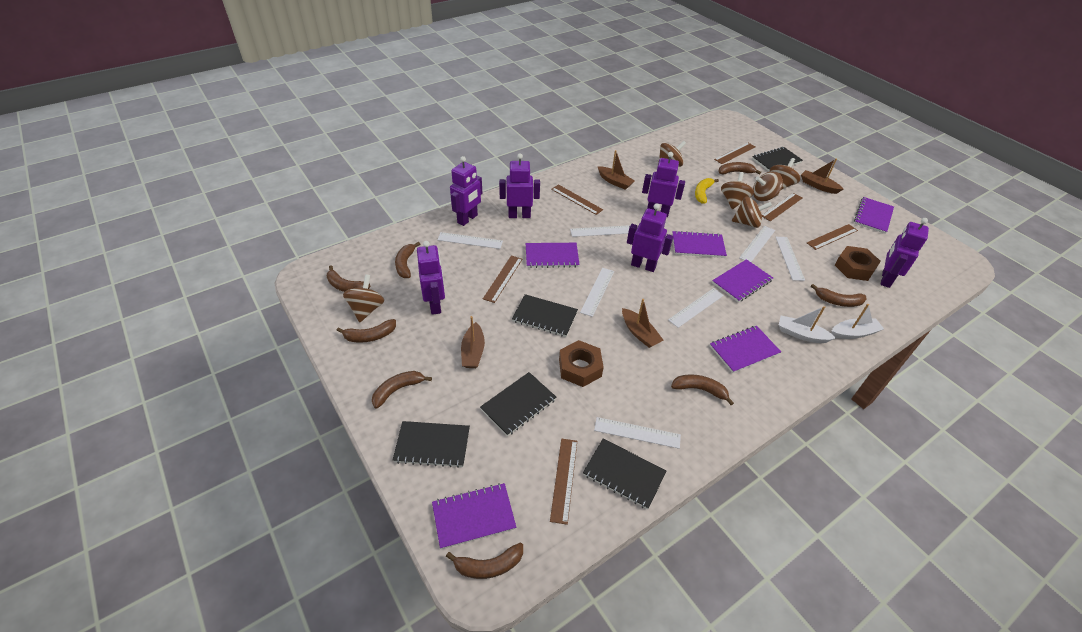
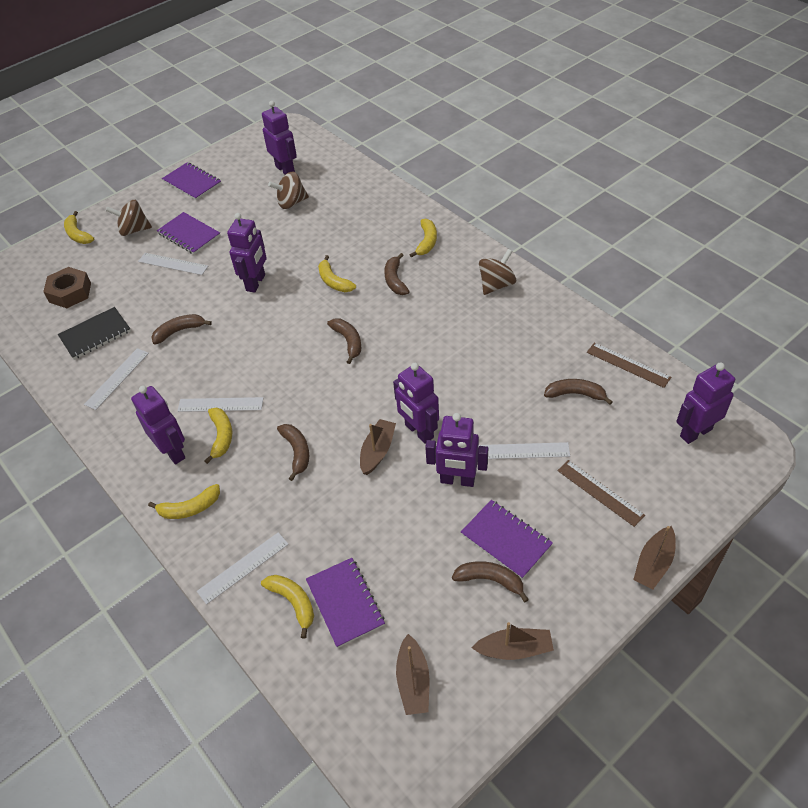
black notebook: [393,421,470,468] [480,372,556,436] [512,294,578,337] [583,438,666,509] [752,147,803,172] = 5 -> [58,307,131,360] = 1
brown banana: [327,265,371,292] [336,319,396,343] [372,371,432,409] [395,242,420,278] [446,543,523,579] [671,374,734,405] [718,162,761,175] [811,284,867,307] = 8 -> [151,314,212,345] [277,424,309,481] [327,319,361,364] [384,253,410,295] [452,561,529,602] [544,379,612,405] = 6
brown nut: [559,340,604,387] [835,246,881,281] = 2 -> [43,267,91,308] = 1
brown ruler: [483,255,522,303] [550,439,577,525] [551,184,603,215] [714,143,755,164] [762,193,802,221] [807,224,858,250] = 6 -> [557,460,645,527] [587,342,671,388] = 2
brown spinning top: [343,274,384,322] [658,141,686,167] [721,172,754,209] [732,197,772,228] [753,172,783,201] [770,158,800,190] = 6 -> [106,200,152,236] [268,172,309,209] [479,249,516,295] = 3
purple notebook: [432,483,516,549] [526,243,580,268] [672,231,727,258] [710,326,781,373] [712,259,773,302] [854,197,894,234] = 6 -> [157,212,221,255] [162,162,221,200] [306,558,385,648] [461,500,553,579] = 4
white boat: [779,306,836,343] [832,304,884,339] = 2 -> none = 0
white ruler: [437,232,503,249] [570,225,630,237] [580,268,614,317] [594,417,681,449] [668,288,724,328] [739,226,775,262] [776,237,805,281] = 7 -> [84,348,149,410] [138,253,208,275] [177,397,263,412] [197,532,289,605] [479,442,570,459] = 5
yellow banana: [695,178,719,204] = 1 -> [64,211,94,244] [148,484,220,519] [204,408,232,464] [261,575,314,638] [318,255,356,292] [410,219,437,258] = 6

